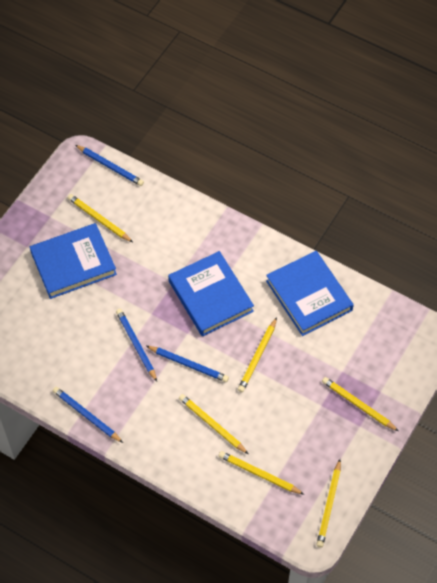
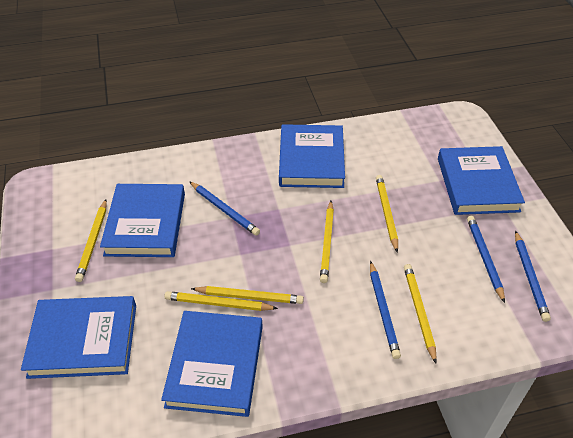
blue book: [30,223,117,299] [168,251,254,336] [266,251,354,336] = 3 -> [21,296,136,379] [100,184,185,257] [161,311,263,417] [279,124,345,188] [438,146,525,215] = 5

